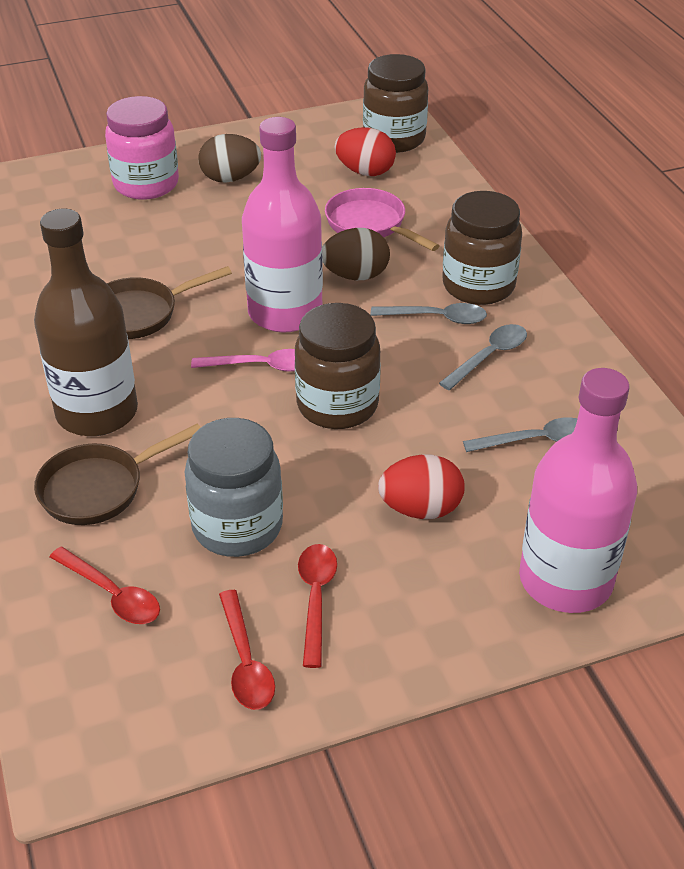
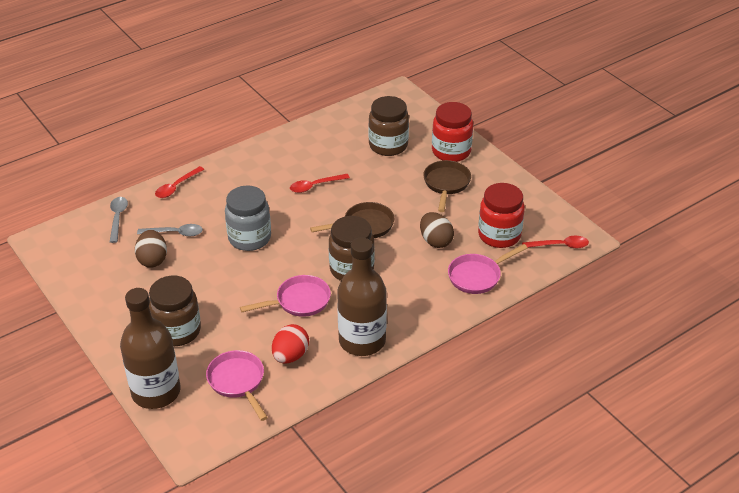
brown bottle: [34,209,138,436] = 1 -> [120,288,181,409] [337,237,387,356] = 2
grey spoon: [371,303,487,324] [439,324,527,390] [463,417,577,452] = 3 -> [110,197,128,243] [137,224,203,236] = 2
pink bottle: [242,117,323,333] [519,368,637,613] = 2 -> none = 0
pink jar: [105,96,179,200] = 1 -> none = 0
pink pan: [325,188,440,251] = 1 -> [206,350,268,421] [240,275,331,317] [448,244,527,294] = 3
pink spoon: [191,349,295,372] = 1 -> none = 0
red egg: [335,127,396,176] [378,455,465,519] = 2 -> [272,324,309,363] = 1
red jar: none = 0 -> [432,102,473,162] [478,183,525,248] = 2

